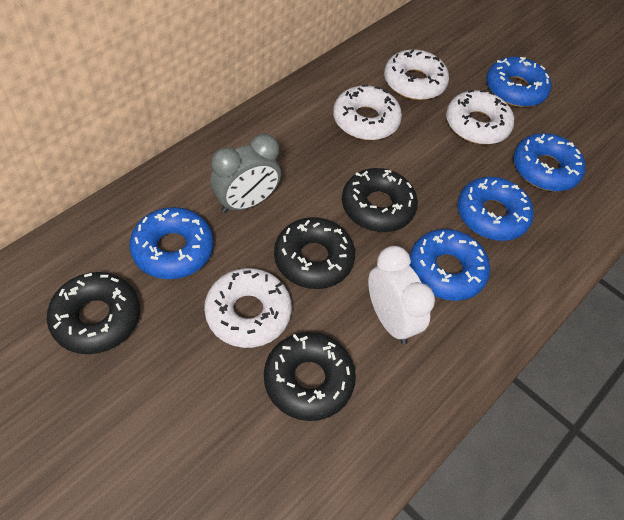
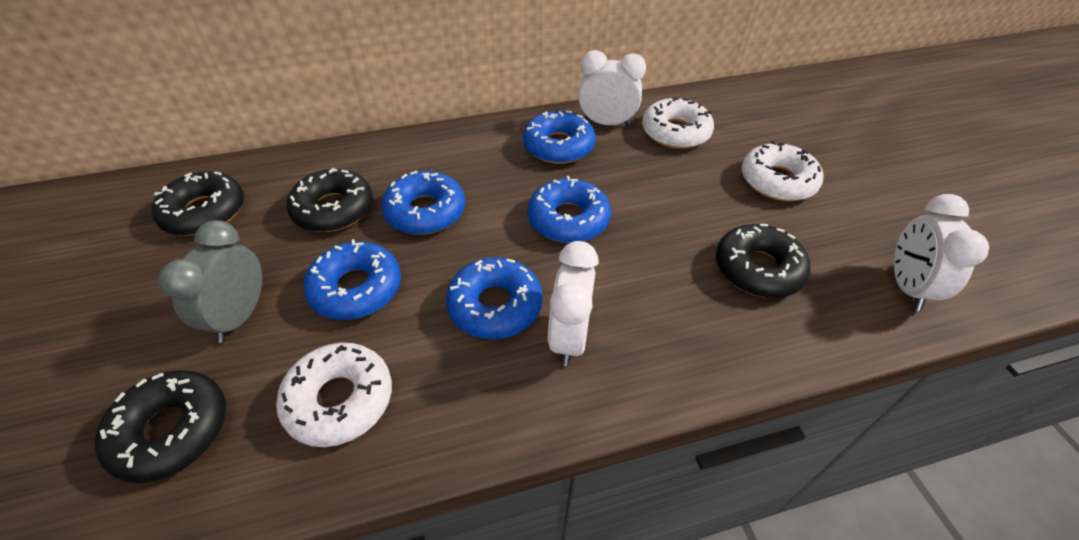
white clock: [368,246,435,344] = 1 -> [548,241,599,366] [578,50,646,126] [894,194,989,311] = 3
white donut: [204,268,292,348] [333,84,402,140] [384,49,449,100] [446,90,514,145] = 4 -> [276,343,392,447] [642,97,714,149] [742,141,823,201] = 3

